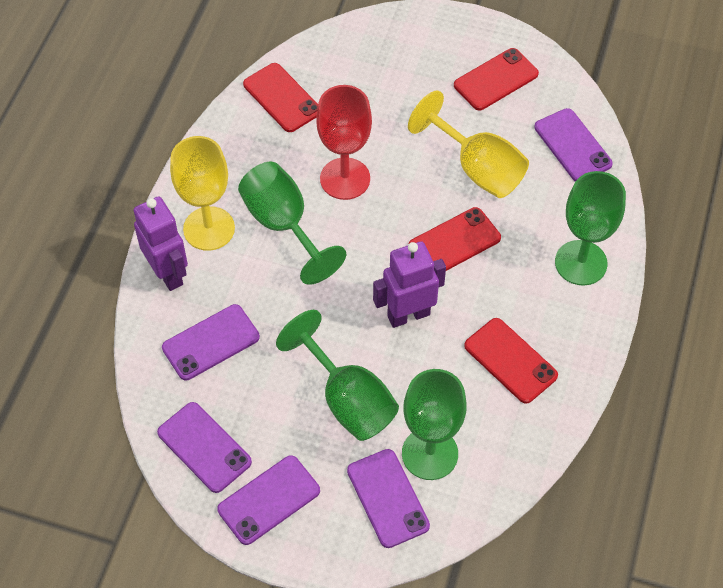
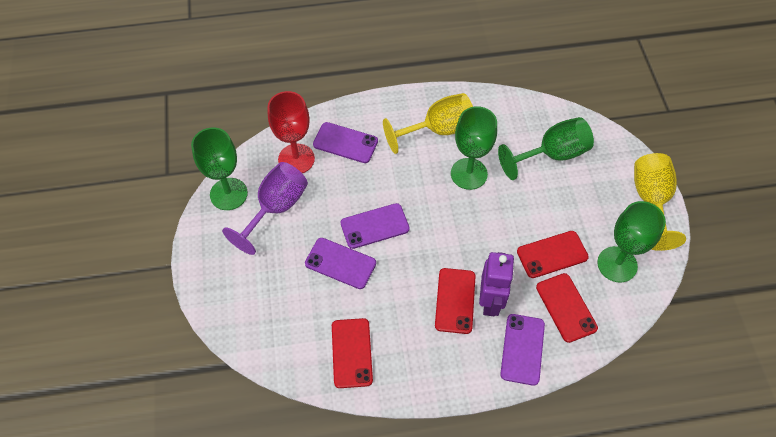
purple goblet: none = 0 -> [222,162,308,255] = 1
purple phone: [157,402,252,493] [162,304,260,380] [217,455,320,545] [347,449,430,548] [534,108,613,182] = 5 -> [305,238,376,289] [313,122,378,163] [341,203,410,249] [500,314,545,386] = 4
purple robot: [134,196,188,291] [373,241,446,328] = 2 -> [479,252,515,316] = 1

